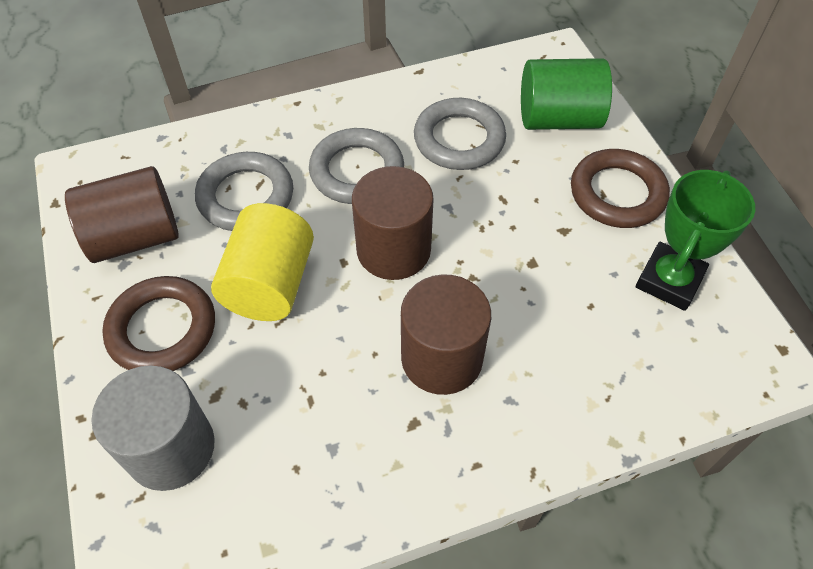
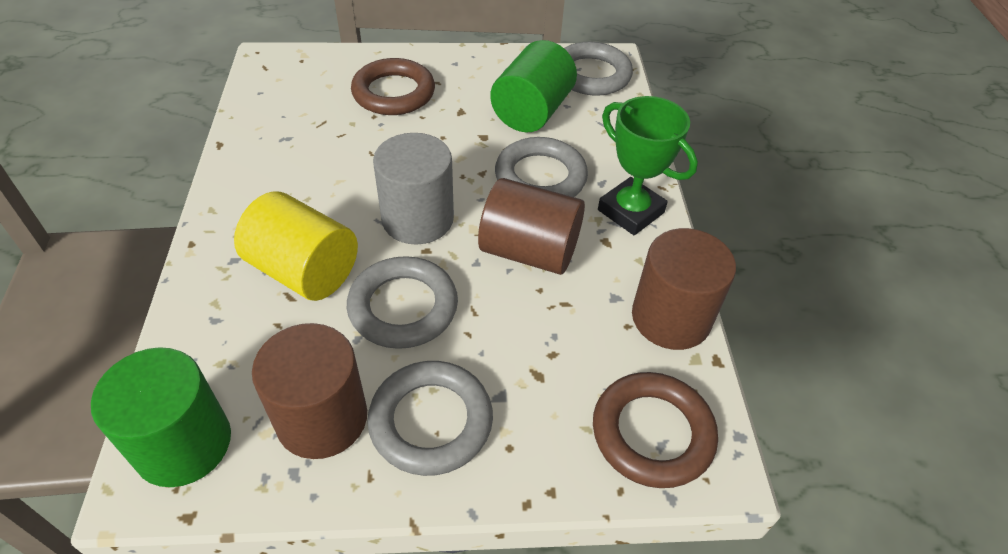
green cylinder: [521,58,612,130] = 1 -> [91,347,231,487] [490,40,577,133] = 2
grey ring: [195,152,293,231] [309,128,404,204] [414,98,506,170] = 3 -> [347,256,458,349] [367,361,493,476] [495,137,588,197] [564,42,633,96] = 4

